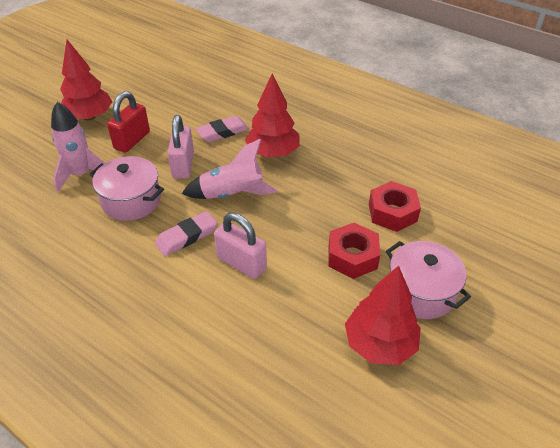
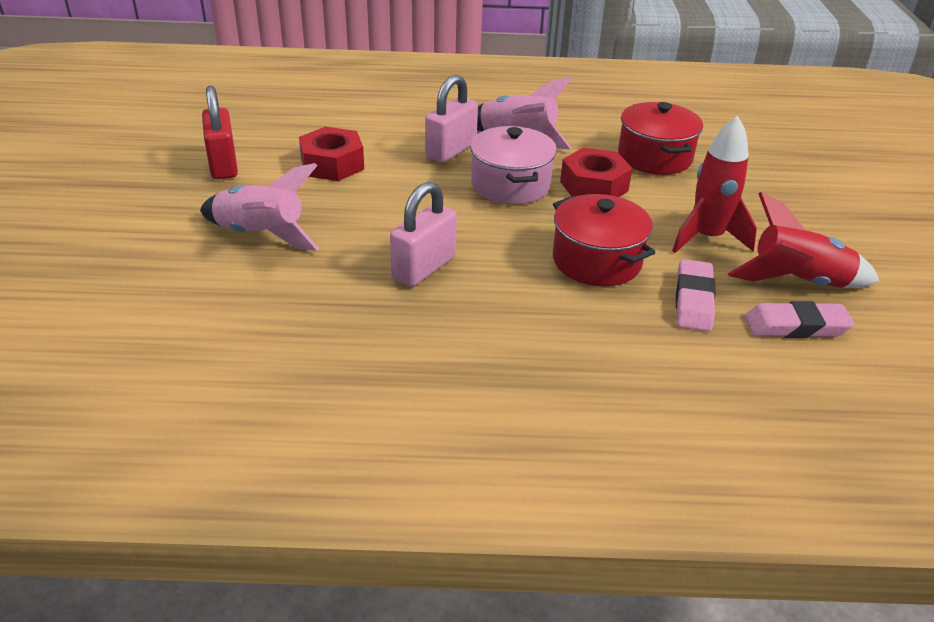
pink pot: [90,156,164,221] [386,241,471,319] = 2 -> [470,126,557,205] = 1
red pot: none = 0 -> [553,194,655,286] [618,102,703,175] = 2
red rocket: none = 0 -> [672,116,757,253] [728,192,879,288] = 2
red tree: [60,40,112,121] [245,73,300,158] [345,266,421,365] = 3 -> none = 0

